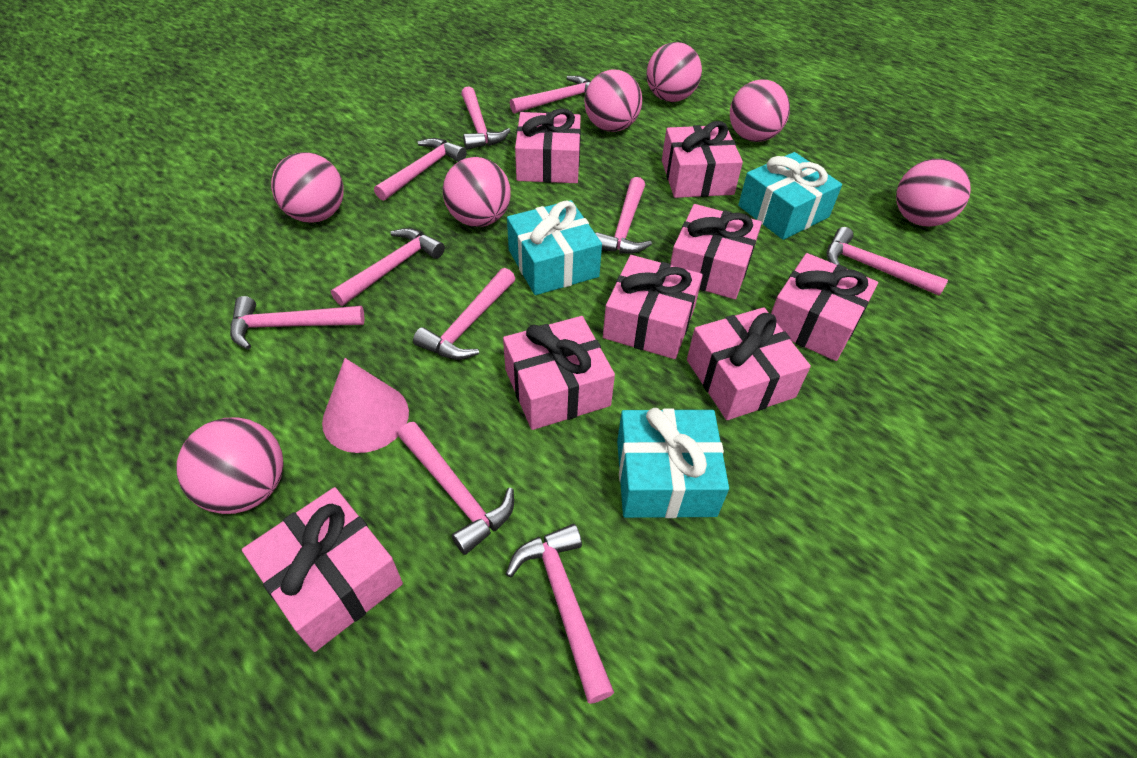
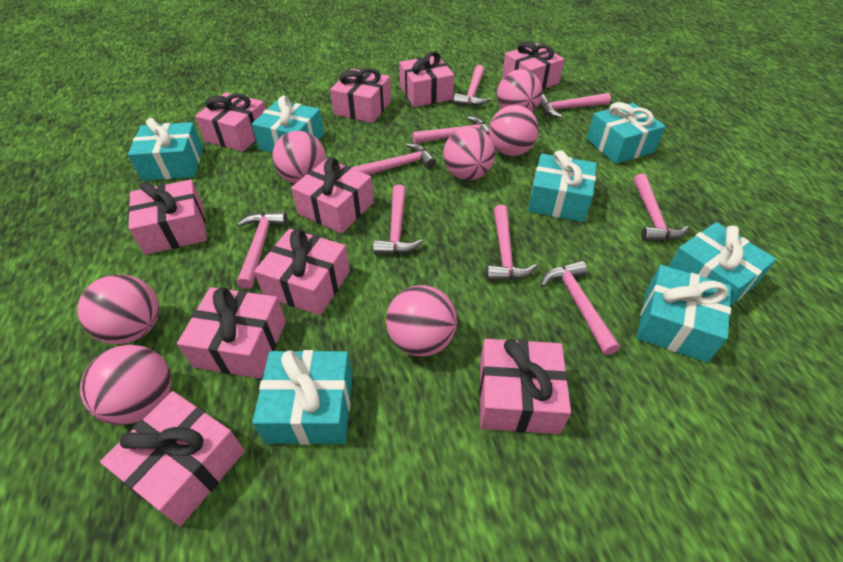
pink cone: [322,358,409,453] = 1 -> none = 0
pink gift: [242,487,403,652] [503,316,615,430] [515,108,581,183] [603,255,703,359] [662,121,743,198] [670,204,762,299] [687,307,811,420] [771,253,878,361] = 8 -> [100,391,245,526] [128,180,207,255] [177,287,286,378] [195,92,266,152] [254,229,350,315] [291,157,374,234] [330,68,391,123] [399,51,454,107] [479,339,571,434] [502,41,564,89] = 10
pink hammer: [230,296,365,350] [331,228,445,306] [374,138,467,201] [398,422,514,555] [413,268,515,360] [461,86,511,150] [506,524,614,704] [510,76,590,114] [595,177,652,254] [827,227,948,296] = 10 -> [237,211,287,289] [351,143,436,175] [373,184,423,255] [412,116,489,144] [453,65,491,106] [486,205,537,281] [538,93,611,118] [541,260,620,355] [633,174,689,241] = 9
turquoise gift: [507,200,602,295] [617,408,729,518] [738,152,842,240] = 3 -> [128,118,203,181] [252,96,324,153] [252,350,353,445] [528,150,597,222] [587,102,666,164] [636,265,731,363] [668,222,776,306] = 7

